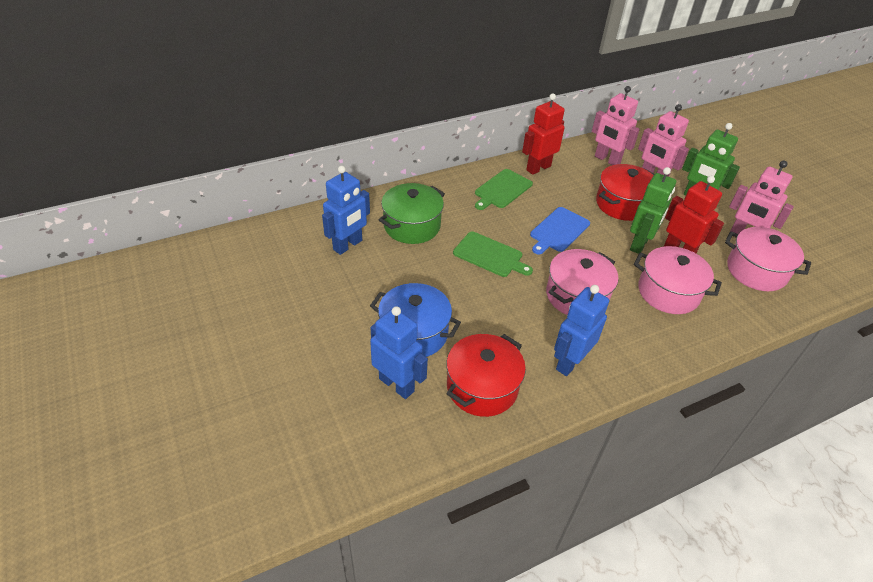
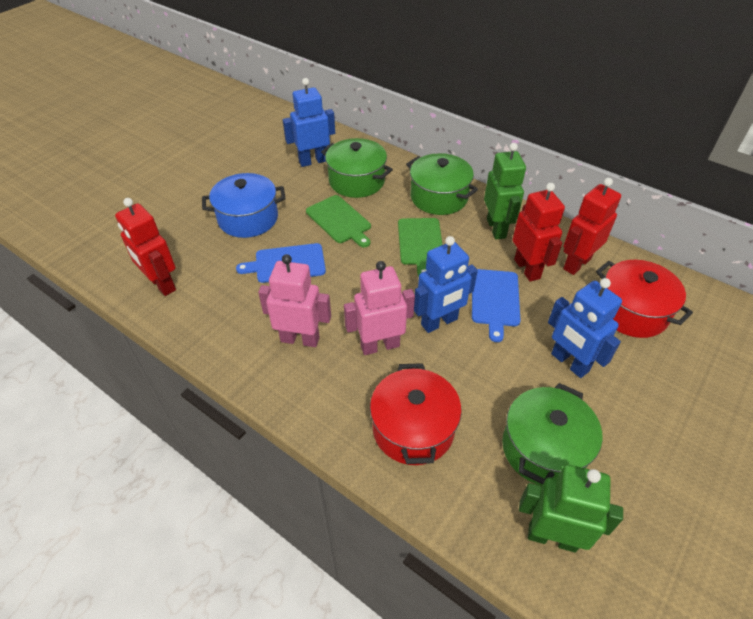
blue cutting board: [530,207,590,255] = 1 -> [236,243,326,283] [472,269,521,342] = 2
green pot: [379,183,445,244] = 1 -> [321,138,393,198] [406,153,478,215] [502,383,602,486] = 3
pink pot: [546,249,618,315] [634,246,722,314] [725,227,811,291] = 3 -> none = 0
pink robot: [592,86,640,165] [638,104,689,177] [729,161,794,234] = 3 -> [258,254,331,347] [344,261,415,355] = 2
red robot: [522,93,565,175] [664,176,724,253] = 2 -> [115,198,176,296] [512,183,565,282] [563,178,621,275] = 3

